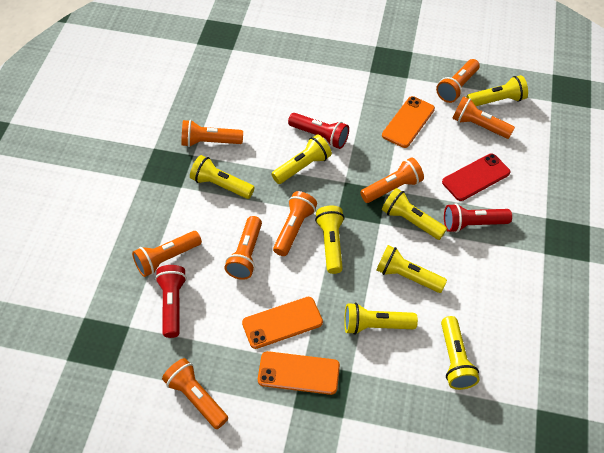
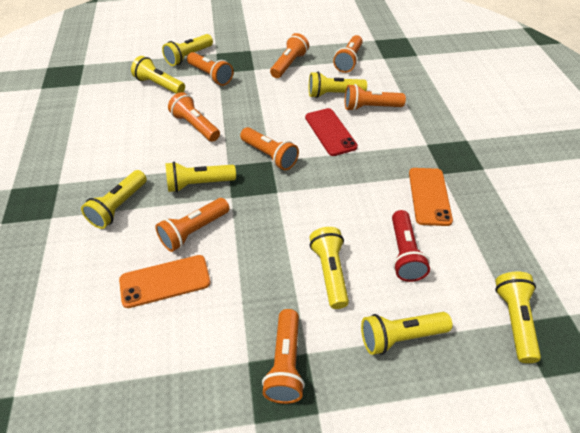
orange phone: [242,297,323,349] [258,351,340,395] [382,96,435,148] = 3 -> [119,255,211,308] [409,168,453,226] = 2
red flashlight: [155,265,187,338] [288,113,349,149] [444,203,512,233] = 3 -> [392,210,430,282] = 1

